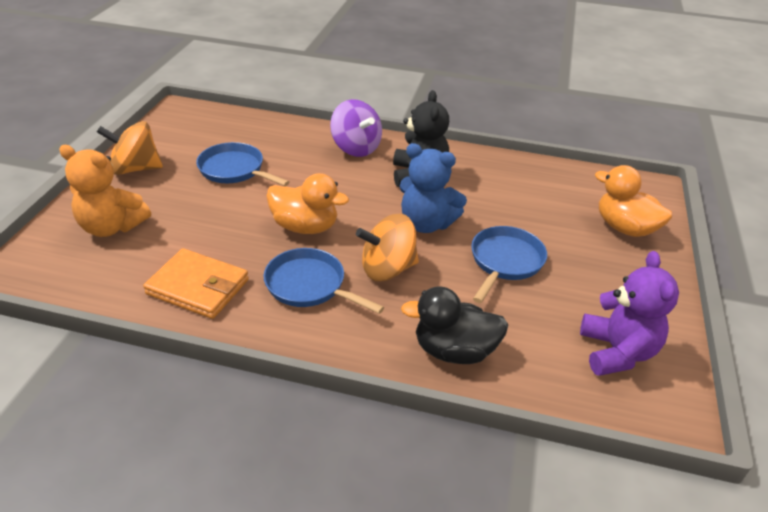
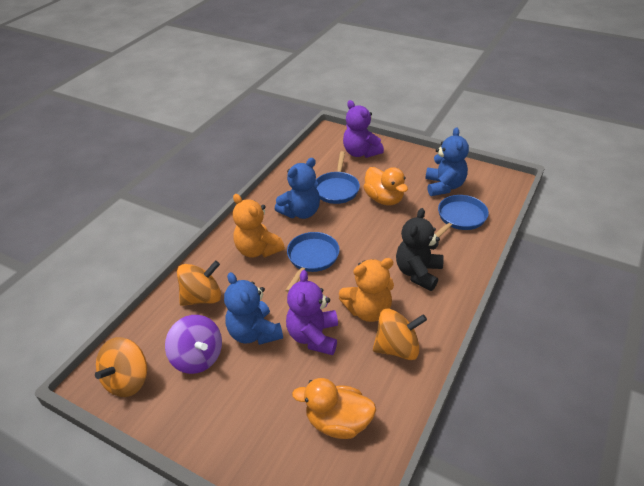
black duck: [401,286,508,364] = 1 -> none = 0
blue teddy bear: [399,143,467,233] = 1 -> [224,272,283,345] [275,158,320,219] [425,127,469,196] = 3
orange spinning top: [97,121,163,175] [356,214,419,281] = 2 -> [95,337,147,397] [177,260,221,306] [373,308,427,360] = 3
orange teddy bear: [59,145,151,237] = 1 -> [233,194,285,258] [339,258,394,322] = 2
orange wallet: [143,248,249,319] = 1 -> none = 0
purple teddy bear: [580,251,679,376] = 1 -> [286,270,338,355] [343,100,384,158] = 2

